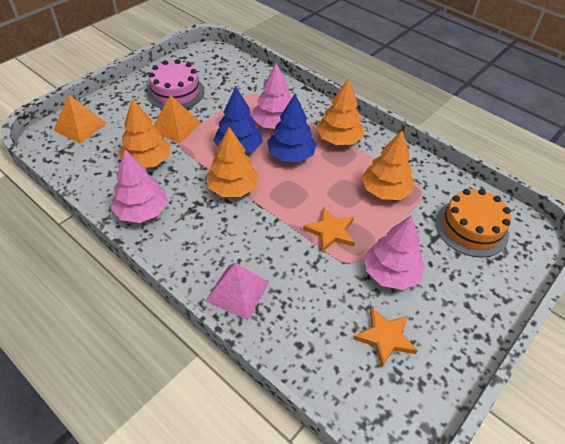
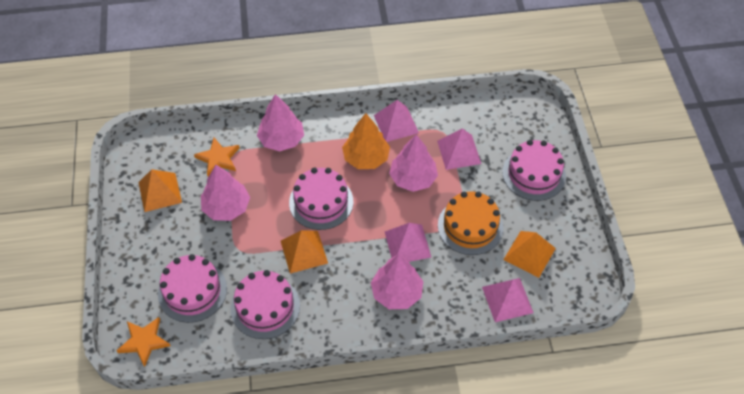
blue tree: [213,87,263,153] [268,94,317,162] = 2 -> none = 0
orange pyramid: [53,95,107,144] [153,95,201,143] = 2 -> [138,169,182,212] [281,230,328,274] [503,231,556,278] = 3
orange tree: [119,99,170,168] [206,127,259,197] [316,78,364,145] [362,131,414,200] = 4 -> [342,113,390,169] = 1
pink cake: [147,59,204,109] = 1 -> [158,254,227,323] [230,270,300,339] [289,167,353,230] [502,140,566,201] = 4
pink pyramid: [206,263,269,320] = 1 -> [374,100,419,142] [385,223,431,262] [437,128,481,170] [482,278,533,322] = 4
pink tree: [111,150,168,223] [253,63,292,129] [365,215,425,290] = 3 -> [201,165,250,221] [257,94,304,151] [371,254,423,309] [389,135,438,192] = 4

